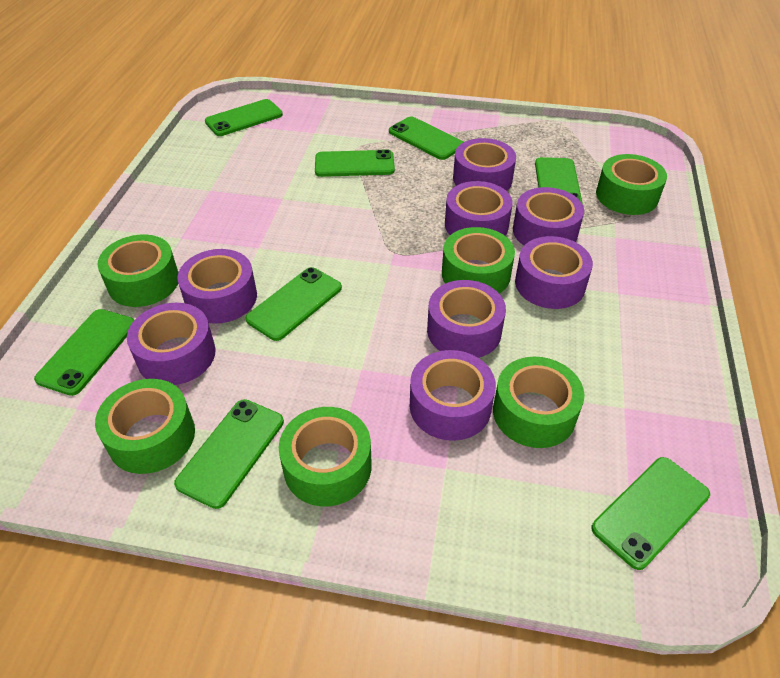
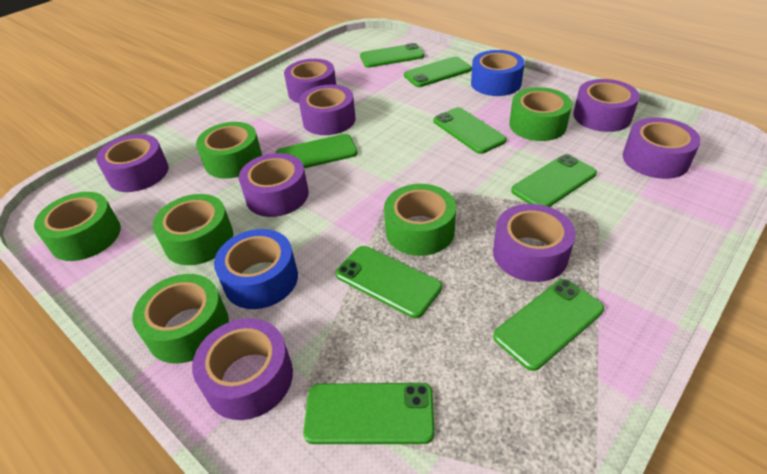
blue tape: none = 0 -> [214,229,298,309] [471,50,525,96] = 2

